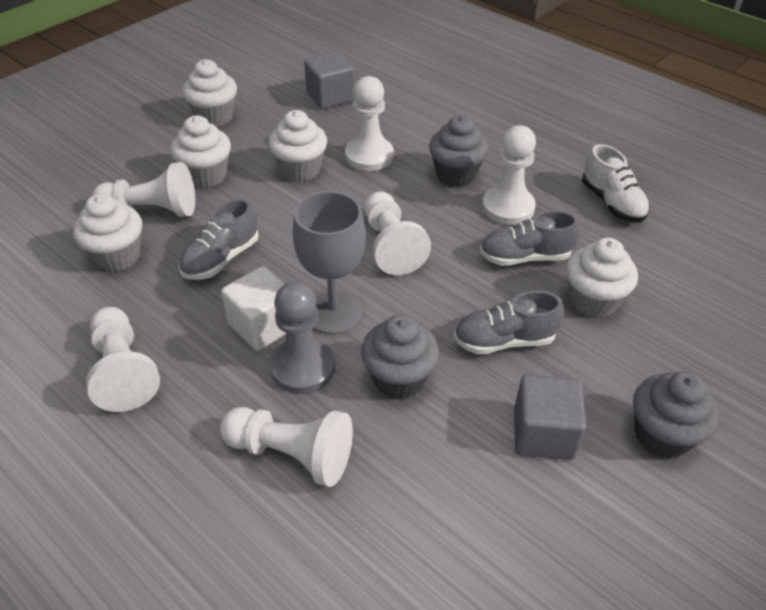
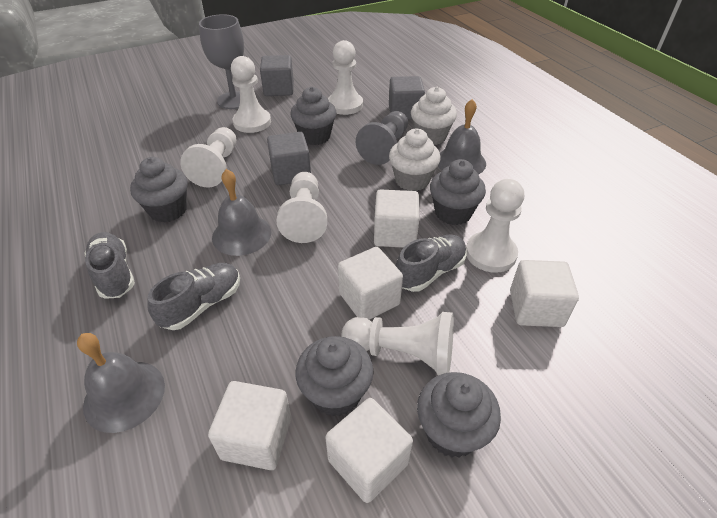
grey bell: none = 0 -> [77,333,165,433] [212,169,271,256] [438,99,486,175] = 3
grey cube: [304,52,354,109] [514,375,587,460] = 2 -> [260,55,294,96] [267,132,311,185] [389,76,425,119] = 3
grey cupcake: [361,315,439,400] [429,115,488,187] [633,371,719,459] = 3 -> [130,157,188,223] [290,87,336,145] [296,336,374,417] [417,372,501,457] [430,159,486,225] = 5
white cube: [221,266,286,351] = 1 -> [208,381,291,470] [325,398,413,503] [338,247,403,320] [374,190,419,248] [510,260,579,327] = 5
white cupcake: [73,194,142,272] [171,115,231,188] [182,59,237,127] [268,110,327,182] [566,238,638,318] = 5 -> [389,129,441,191] [411,87,457,145] = 2
white shoe: [582,144,650,222] = 1 -> none = 0

